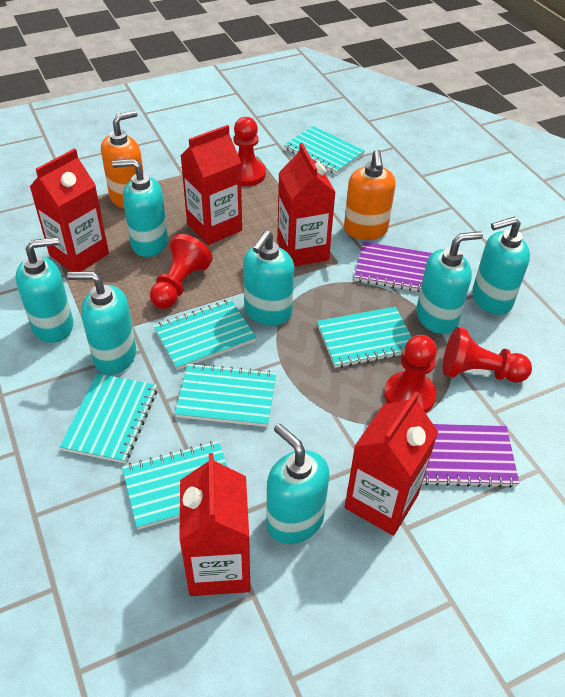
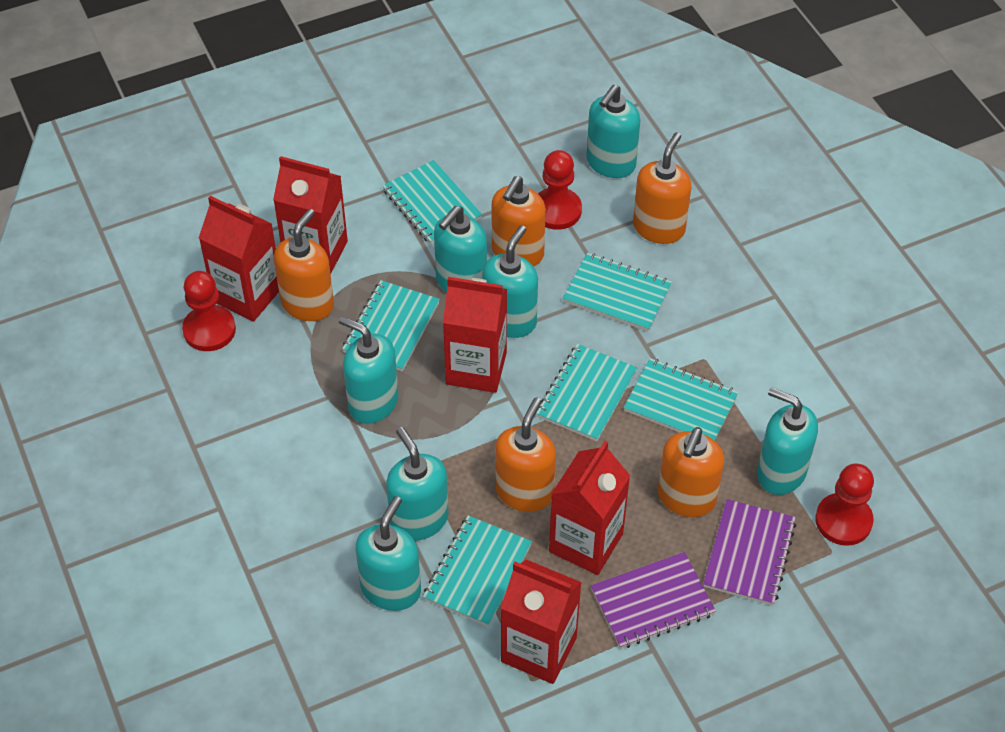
orange soap dispenser: [101,110,144,209] [344,149,396,240] = 2 -> [274,209,334,321] [492,176,546,266] [495,397,556,512] [633,132,691,244] [658,427,724,517] = 5
red pawn: [150,234,213,309] [234,117,266,186] [384,335,437,413] [443,327,532,382] = 4 -> [182,271,236,351] [538,150,582,230] [815,463,874,546] = 3

